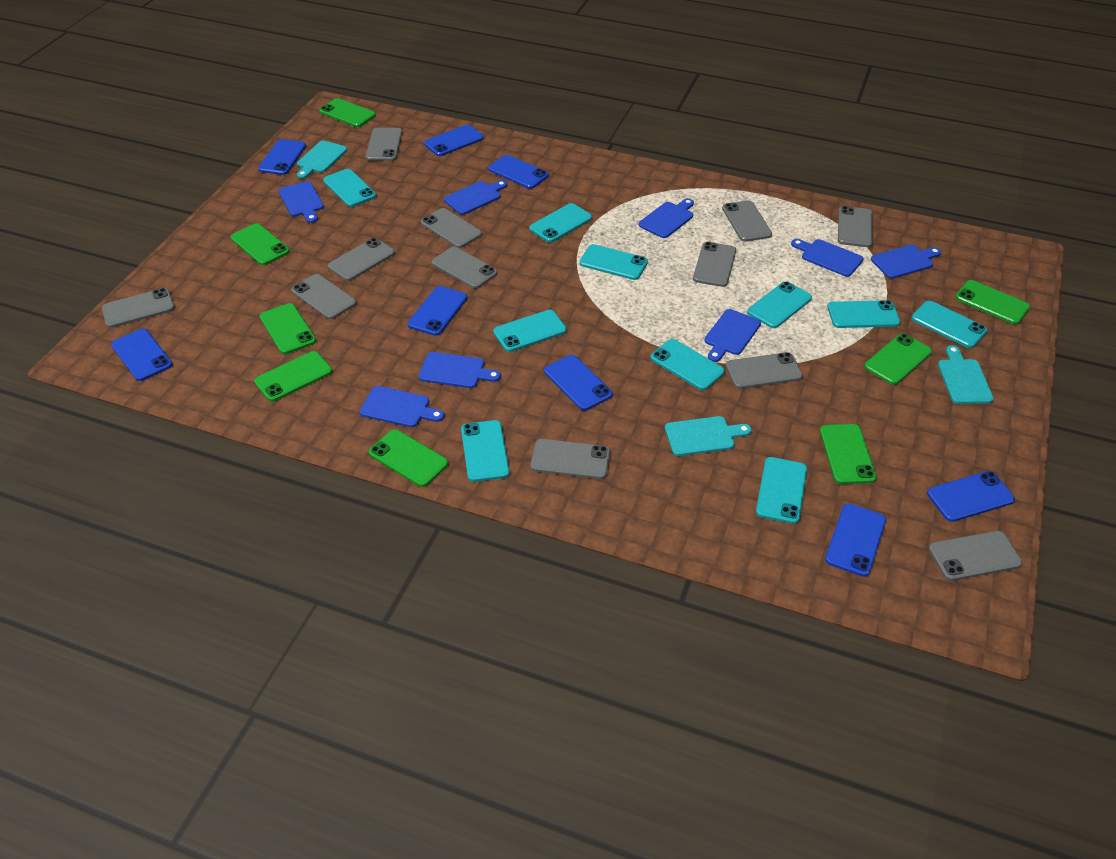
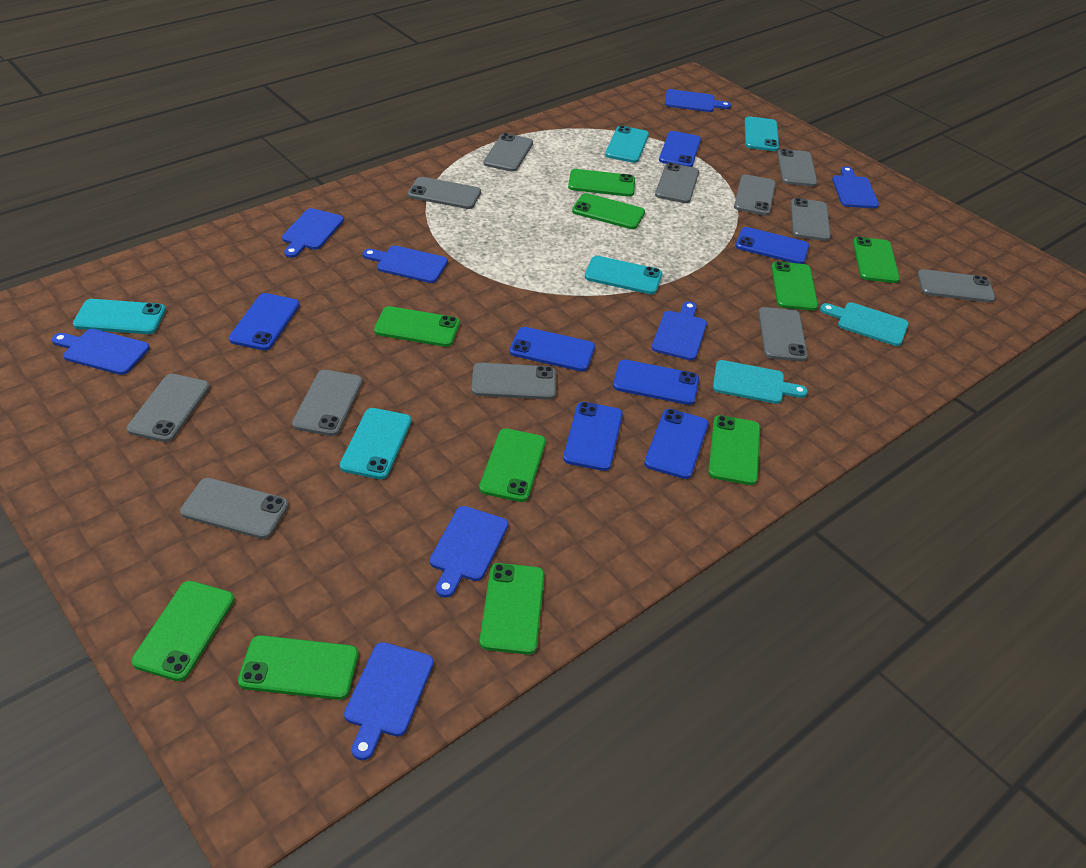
blue phone: [111,329,173,381] [258,139,306,175] [408,286,467,336] [424,125,484,156] [488,155,549,189] [544,355,612,411] [825,503,886,577] [927,471,1015,522] = 8 -> [229,293,300,350] [509,327,595,371] [563,402,623,471] [613,359,699,405] [644,409,709,479] [659,131,701,167] [736,227,809,264] = 7
green phone: [231,223,290,265] [254,351,332,402] [260,303,316,354] [319,98,376,127] [369,429,448,487] [820,424,877,484] [864,334,932,385] [955,280,1030,324] = 8 -> [131,581,234,681] [238,635,358,700] [374,306,460,347] [479,428,546,502] [480,563,545,655] [568,169,635,197] [572,193,645,229] [708,415,760,485] [771,261,818,311] [853,237,900,283] = 10
turquoise cutting board: [297,141,347,179] [665,416,751,456] [938,345,994,404] = 3 -> [713,360,808,404] [820,302,909,346] = 2
turquoise phone: [323,169,376,207] [461,420,510,482] [493,310,567,352] [529,203,592,242] [579,244,648,280] [650,339,725,390] [747,282,812,328] [756,457,807,524] [827,300,900,328] [912,301,987,348] = 10 -> [73,299,166,334] [340,408,412,479] [585,256,662,294] [605,125,649,163] [745,116,779,151] = 5

